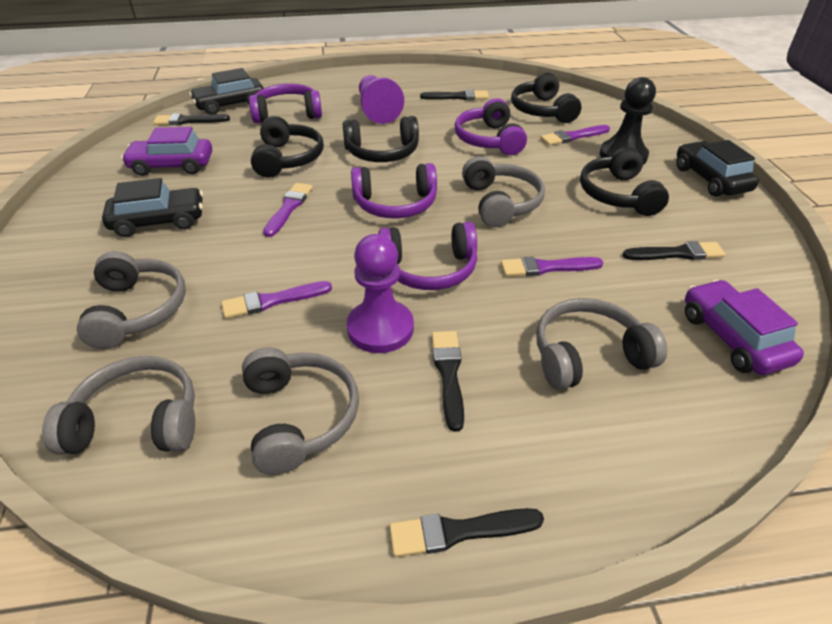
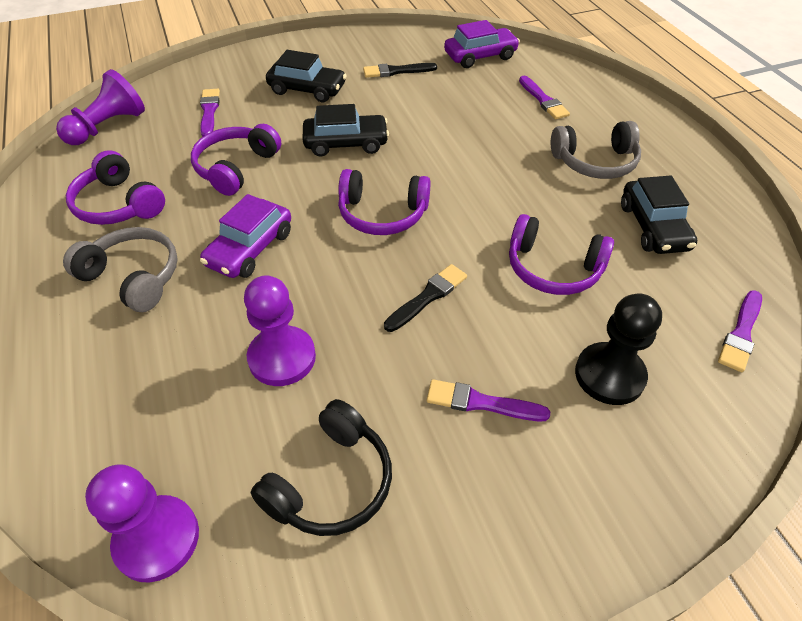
black brush: [153,113,230,125] [389,508,544,557] [420,90,489,100] [432,331,464,432] [623,241,726,260] = 5 -> [363,63,437,78] [384,264,467,332] = 2
black headphones: [251,116,324,178] [343,116,419,162] [511,72,581,123] [580,147,669,216] = 4 -> [250,399,392,536] = 1
grey headphones: [42,356,195,455] [77,251,186,349] [242,347,359,475] [462,156,545,227] [536,298,667,390] = 5 -> [63,227,178,312] [551,121,641,179] = 2
purple pawn: [347,234,414,353] [359,75,404,124] = 2 -> [56,69,145,145] [85,464,199,583] [244,276,316,386] = 3

